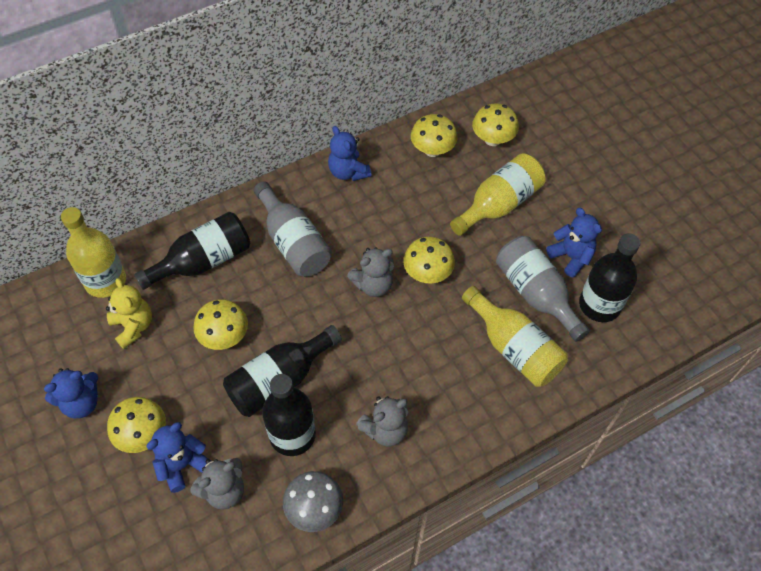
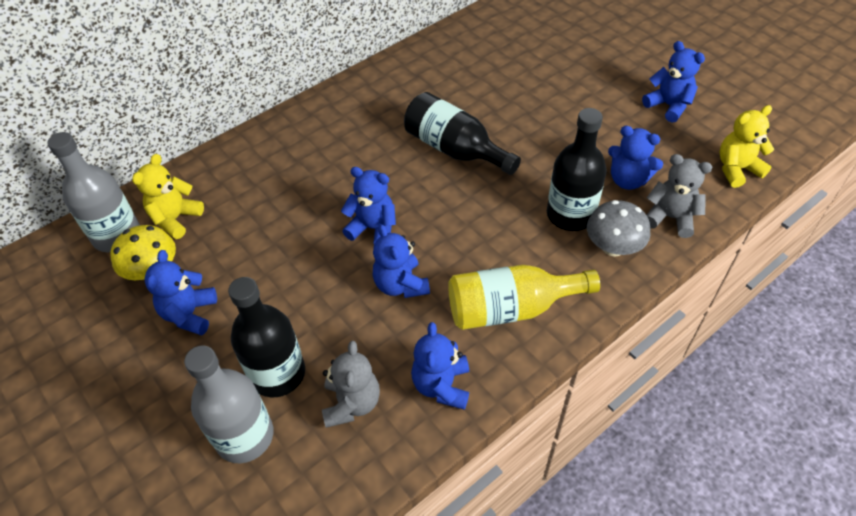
black bottle: [134,212,250,290] [223,325,342,417] [262,374,316,456] [579,234,640,322] = 4 -> [228,277,305,397] [404,92,521,175] [547,108,607,231] = 3
blue teddy bear: [44,368,98,418] [146,422,211,493] [328,126,371,181] [546,208,602,277] = 4 -> [145,250,217,336] [341,167,396,244] [373,224,430,298] [411,322,469,410] [608,126,663,190] [642,41,705,122] = 6
grey teddy bear: [190,458,244,510] [347,247,394,297] [356,396,408,447] = 3 -> [322,341,380,428] [647,154,712,238] = 2
yellow bottle: [61,207,126,298] [450,153,545,236] [462,286,568,387] = 3 -> [448,265,600,330] = 1
yellow mushroom: [107,397,166,453] [193,299,248,350] [403,237,455,284] [411,114,458,157] [472,103,519,146] = 5 -> [110,225,176,280] = 1
yellow teddy bear: [106,278,152,349] = 1 -> [132,154,204,239] [719,105,774,188] = 2

